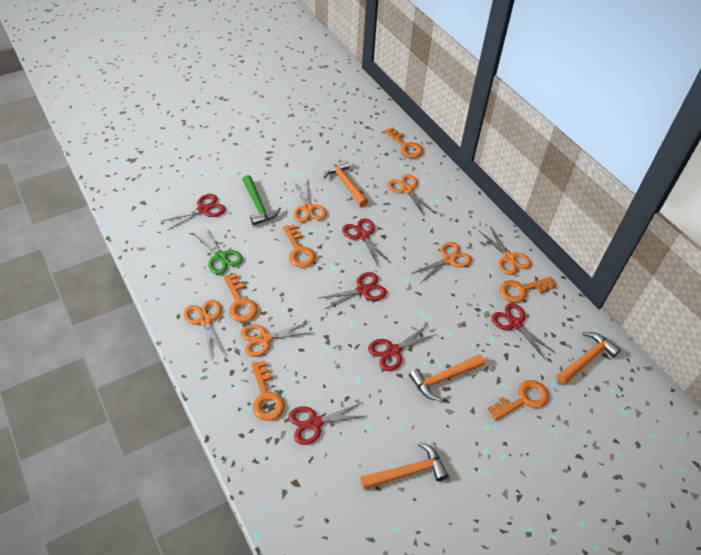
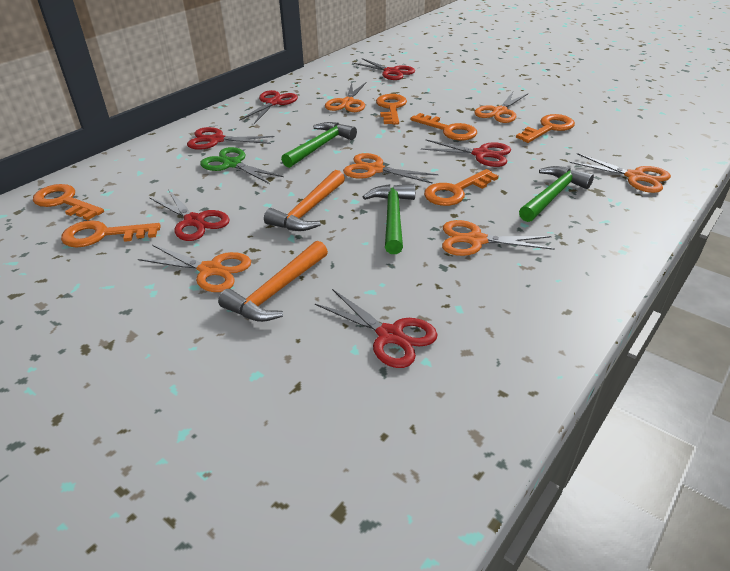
green hammer: [242,175,281,225] = 1 -> [281,122,357,168] [363,184,415,254] [519,166,594,222] = 3
orange hammer: [323,160,368,207] [360,442,448,490] [409,354,485,401] [557,332,621,384] = 4 -> [218,241,328,322] [264,170,345,231] = 2

